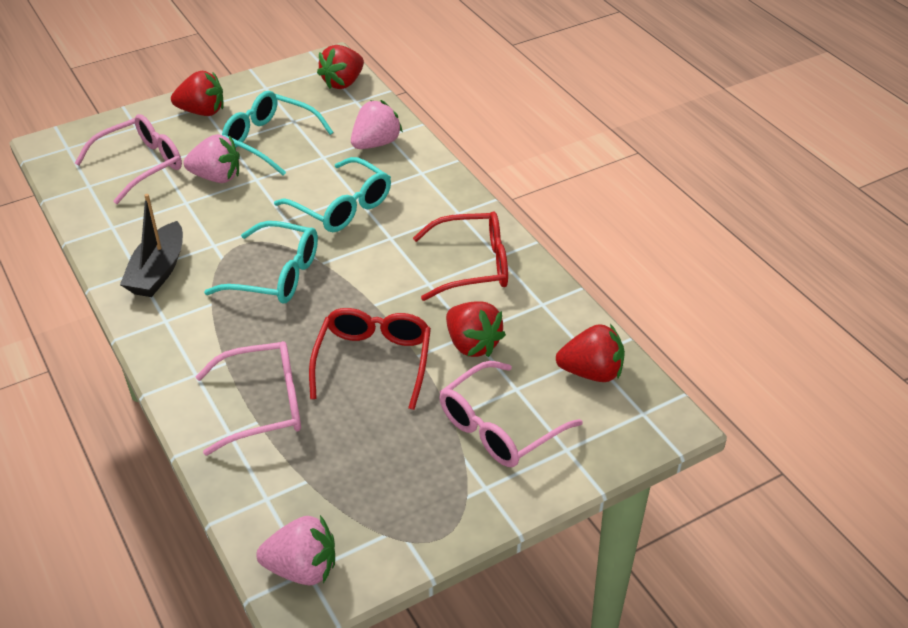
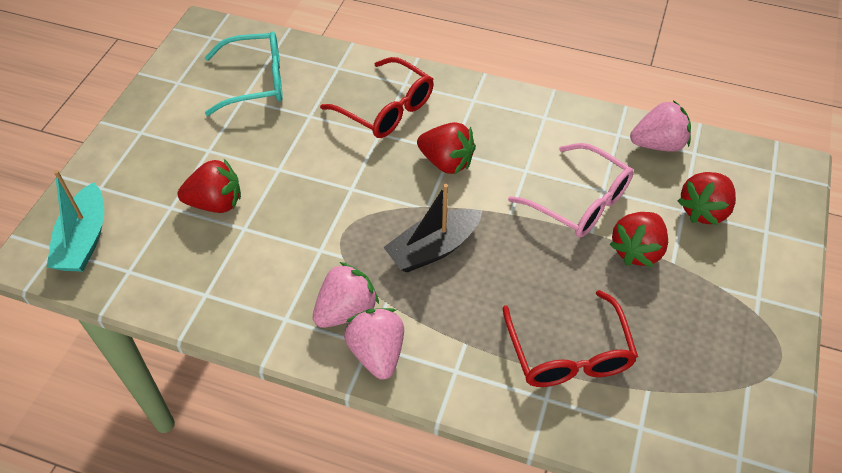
pink glasses: [75,114,182,204] [196,341,301,456] [440,361,583,467] = 3 -> [508,143,634,238] = 1
turquoise boat: none = 0 -> [47,170,104,272] = 1
turquoise glasses: [204,221,318,303] [222,91,333,176] [274,157,391,232] = 3 -> [205,32,283,116] = 1

